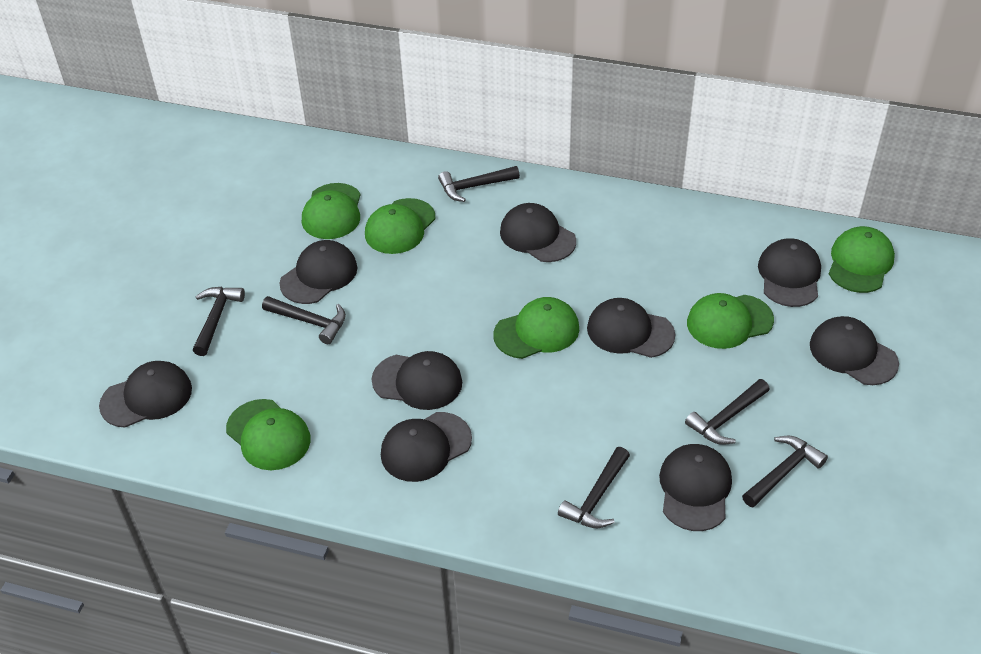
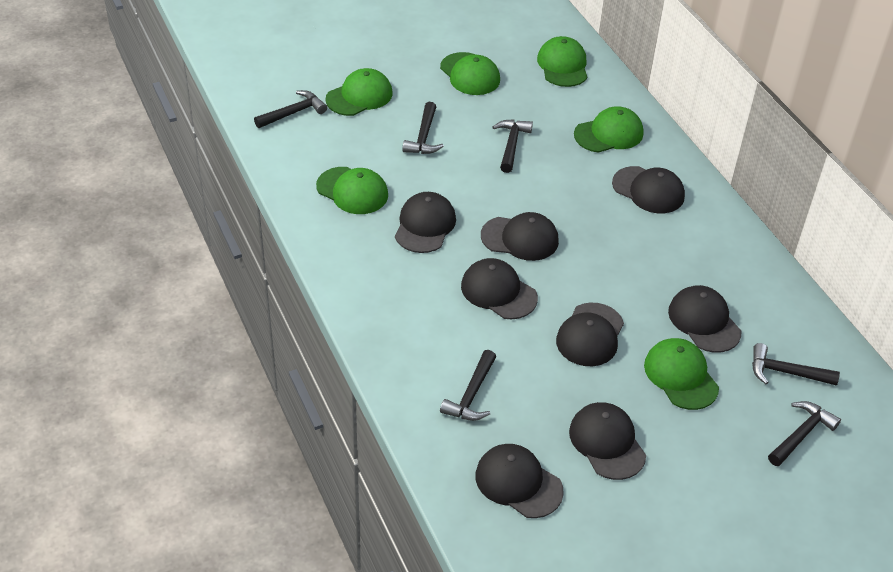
black cap: [99,361,192,428] [280,240,357,304] [371,351,462,410] [381,412,472,482] [500,203,576,262] [587,298,675,358] [659,444,732,531] [758,238,821,307] [810,316,899,385] = 9 -> [395,192,456,253] [461,258,538,319] [475,444,564,518] [481,212,559,261] [556,303,624,366] [569,402,646,480] [612,166,685,213] [668,285,741,353] = 8

